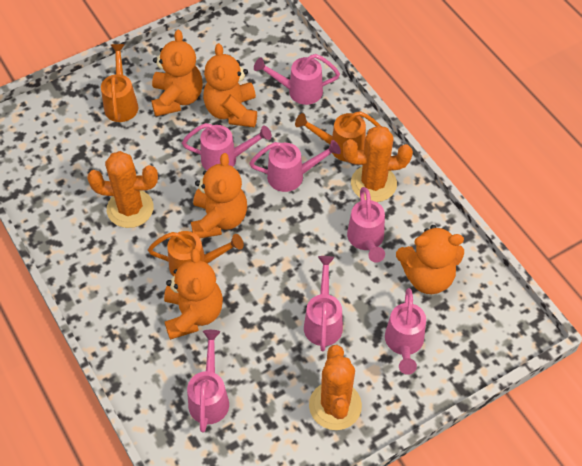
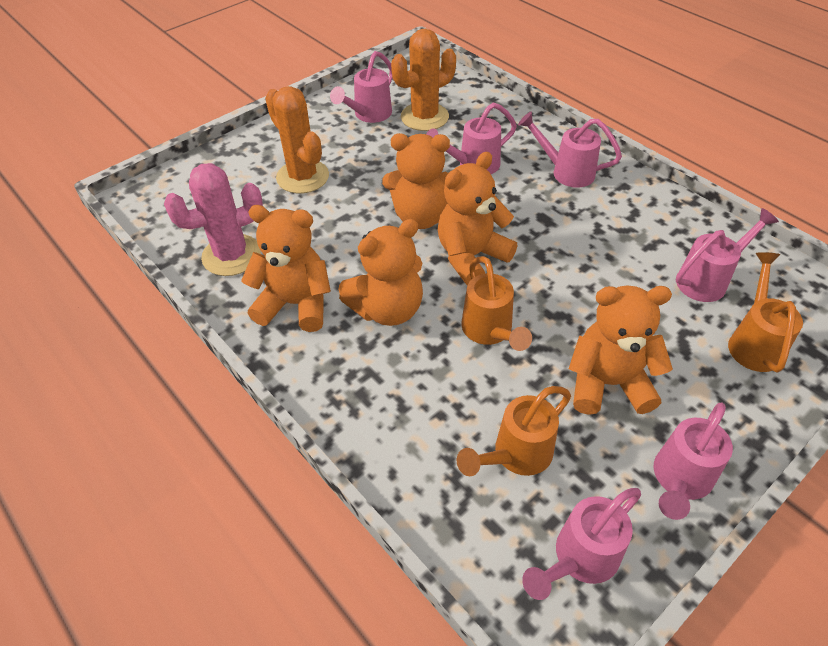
orange cactus: [87,151,158,228] [309,345,362,430] [343,125,413,202] = 3 -> [265,86,329,194] [391,28,456,131] = 2
pink cactus: none = 0 -> [164,163,263,276] = 1
pink watering can: [182,123,272,170] [187,330,229,433] [250,140,341,192] [254,54,340,105] [304,256,343,351] [347,187,385,263] [385,288,426,375] = 7 -> [330,51,393,123] [426,103,517,174] [518,111,622,188] [522,488,641,600] [654,403,733,520] [676,208,779,302] = 6

